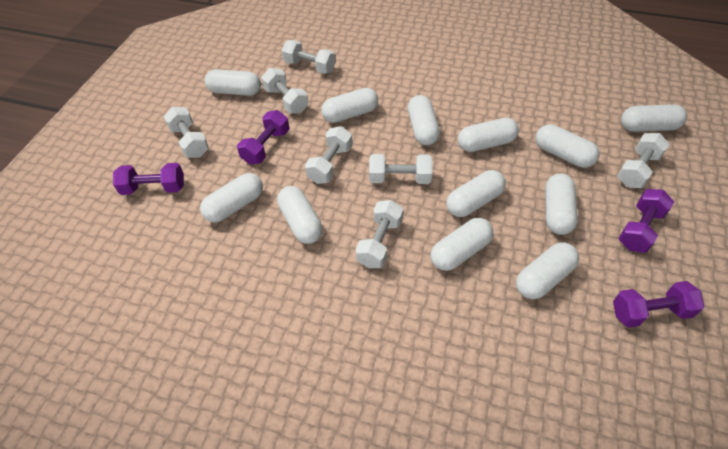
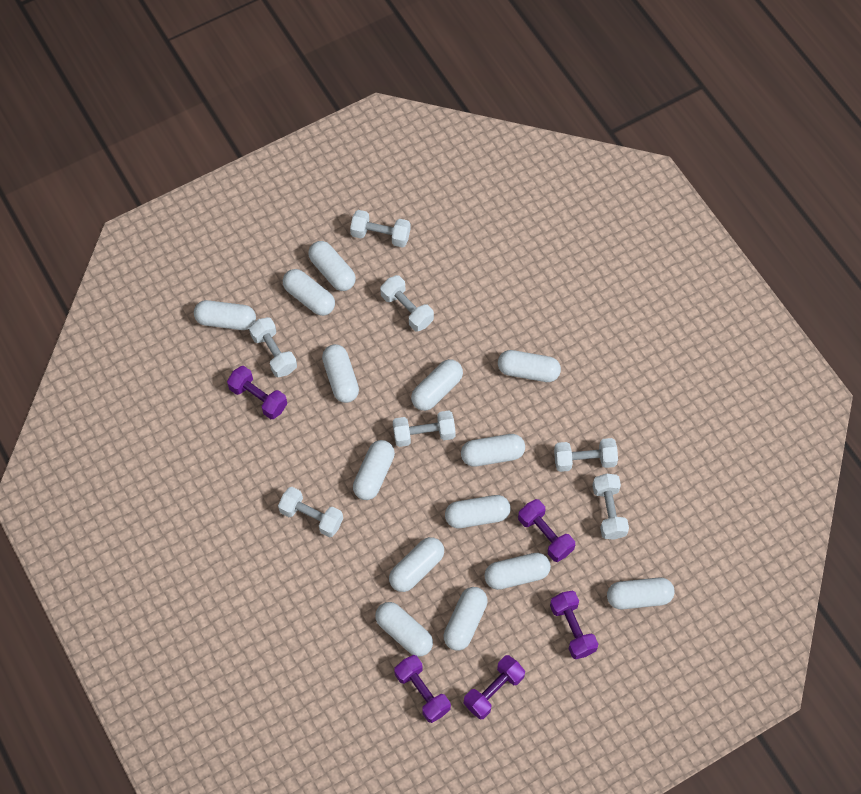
purple dumbbell: [113,163,184,195] [237,110,289,165] [613,281,704,328] [619,189,674,253] = 4 -> [227,366,287,419] [394,655,451,723] [464,655,525,719] [518,499,575,562] [550,591,598,659] = 5
white capsule: [200,173,263,223] [205,69,261,96] [277,186,323,244] [321,88,378,123] [408,95,440,145] [431,218,493,271] [446,170,506,217] [458,118,519,152] [516,242,579,299] [535,124,600,168] [545,174,578,235] [621,104,687,132] = 12 -> [194,300,256,330] [283,269,335,316] [308,241,356,291] [322,344,359,403] [353,440,395,500] [375,602,433,657] [389,537,444,592] [411,359,463,411] [444,587,488,651] [445,495,511,528] [461,434,525,467] [484,553,551,590] [498,350,561,382] [607,577,675,609] = 14

